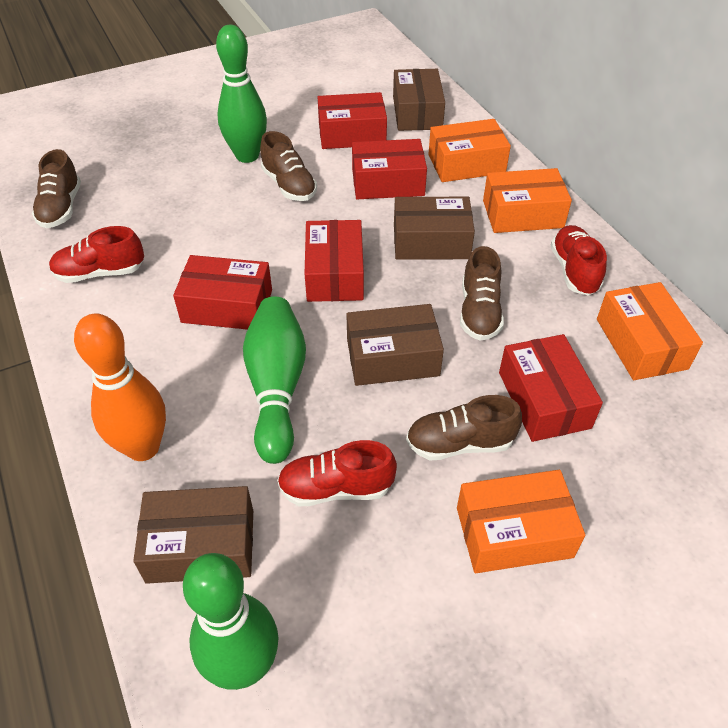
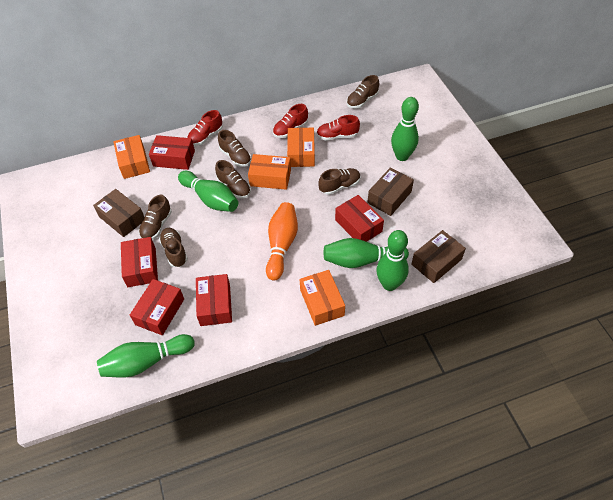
brown box: [133,486,253,584] [346,304,444,386] [393,69,445,131] [394,197,475,260] = 4 -> [93,189,145,237] [367,167,414,216] [411,230,466,283] = 3
brown shoe: [32,149,81,228] [260,131,317,201] [406,395,522,460] [460,246,504,341] = 4 -> [139,195,172,240] [159,228,188,267] [215,160,251,198] [218,130,251,167] [318,168,361,195] [347,75,379,108] = 6
green bowling pin: [183,553,278,690] [216,25,267,163] [243,296,306,464] = 3 -> [97,334,195,377] [178,171,238,212] [324,238,409,268] [376,230,409,291] [391,97,419,161] = 5

